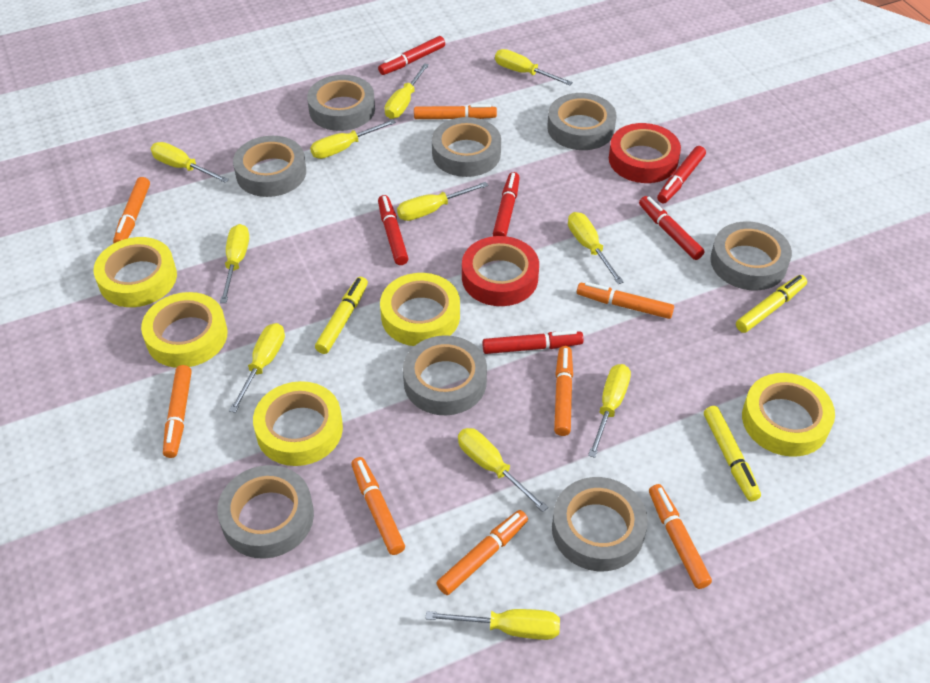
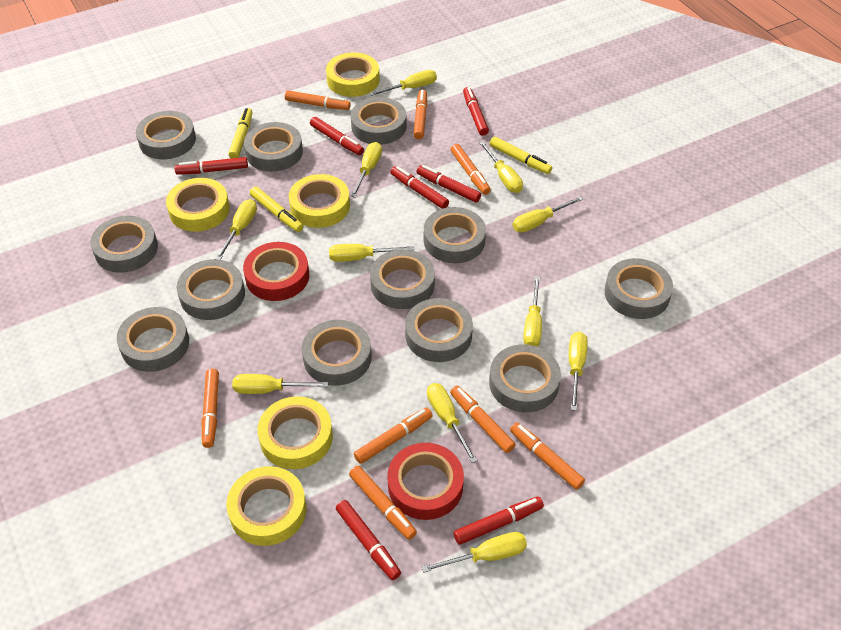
grey tape: [217,465,314,559] [233,136,306,197] [307,75,375,131] [403,335,487,415] [432,117,501,177] [547,93,617,150] [552,477,648,571] [710,221,792,290] = 8 -> [90,215,158,273] [117,307,189,372] [136,111,196,159] [177,259,245,320] [244,122,303,172] [302,320,372,386] [351,97,407,145] [370,249,435,309] [405,298,473,362] [424,207,486,263] [489,344,561,413] [604,258,673,319] = 12
red marker: [378,36,445,75] [378,195,409,265] [482,330,584,354] [493,172,520,236] [639,196,704,260] [657,146,706,203] = 6 -> [175,157,248,175] [310,117,364,155] [336,500,401,580] [391,166,449,209] [416,165,481,203] [454,497,544,545] [463,87,489,136] = 7

